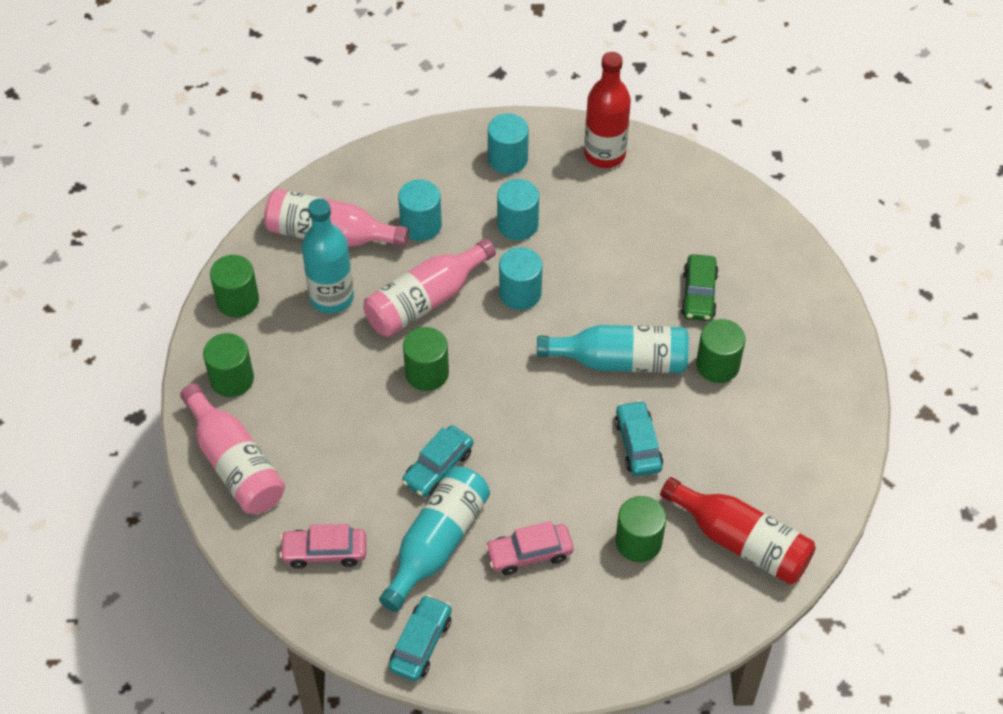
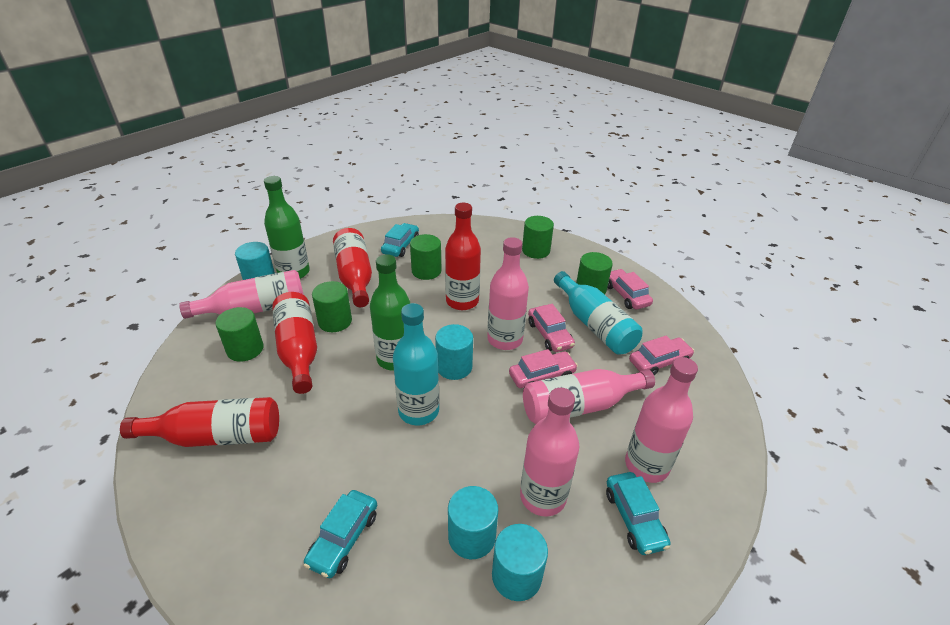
green bottle: none = 0 -> [264,176,310,279] [370,254,410,371] = 2
green car: [681,254,719,321] = 1 -> none = 0
pink bottle: [180,384,285,514] [264,189,409,247] [363,238,496,337] = 3 -> [179,270,304,319] [487,237,529,350] [520,388,579,517] [523,369,655,424] [625,357,698,483] = 5
pink car: [279,524,366,568] [485,521,574,575] = 2 -> [509,349,578,388] [528,304,575,352] [607,269,653,310] [629,336,694,375] = 4
red bottle: [584,52,631,168] [660,477,816,584] = 2 -> [120,397,279,447] [272,292,317,394] [333,228,372,307] [445,203,481,310] = 4
turquoise bottle: [302,199,354,314] [379,466,490,612] [537,325,689,373] = 3 -> [393,303,439,425] [554,271,643,355] = 2

